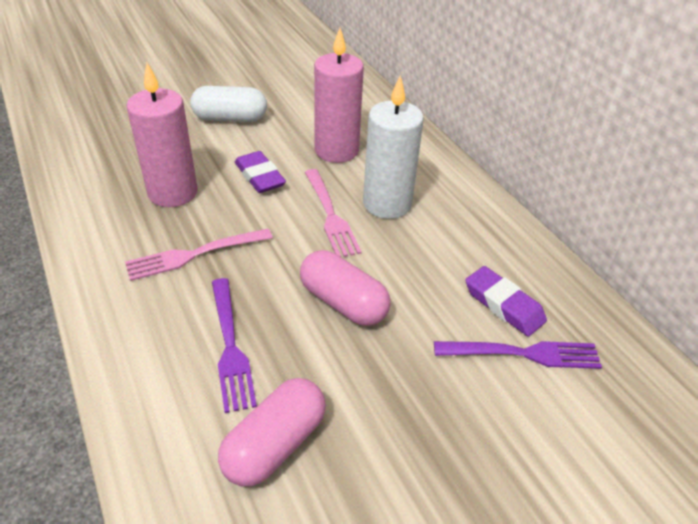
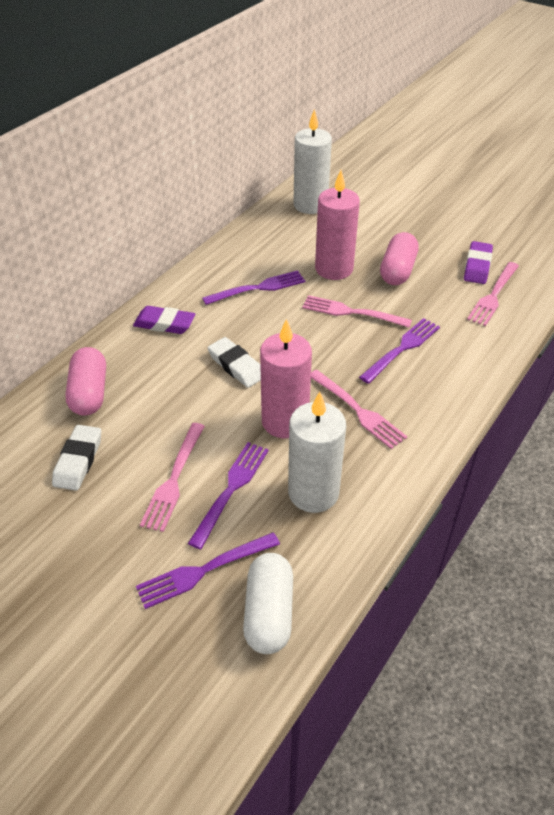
pink fork: [125,229,272,281] [305,169,362,257] = 2 -> [140,423,205,532] [302,295,412,328] [311,370,407,449] [467,262,519,326] = 4
purple fork: [212,278,257,413] [434,341,602,369] = 2 -> [136,532,280,609] [188,442,269,550] [202,270,305,305] [359,318,440,384] = 4
white candle: [363,75,424,219] = 1 -> [288,392,346,513] [294,109,332,214] = 2
white eraser: none = 0 -> [52,425,101,491] [208,337,261,388] = 2

